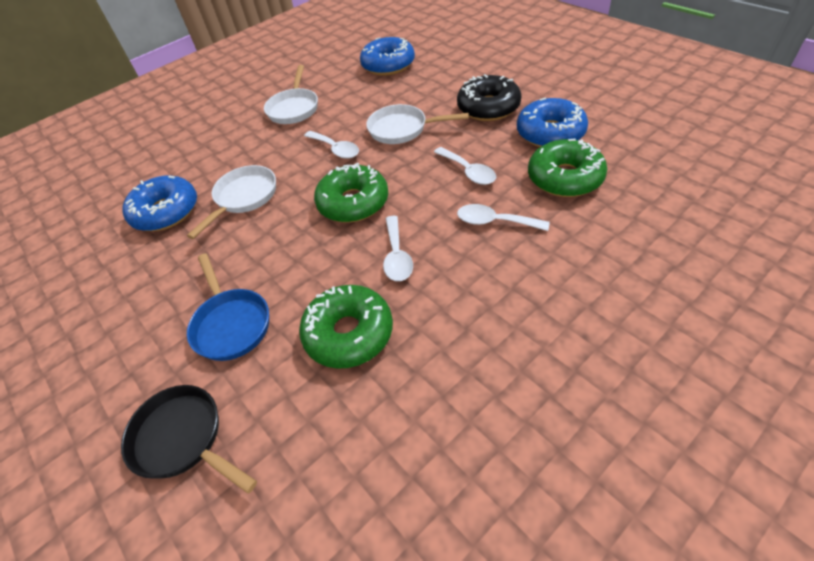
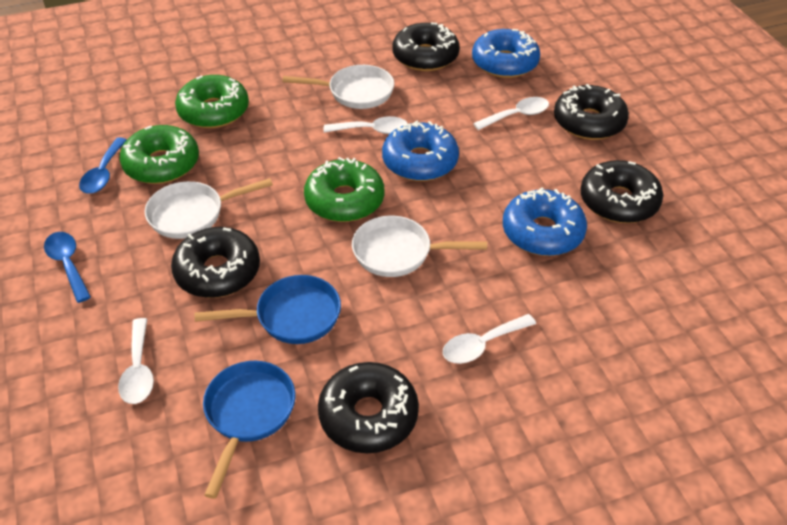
black donut: [457,74,522,121] = 1 -> [171,227,260,298] [318,362,419,453] [392,23,460,71] [554,84,629,140] [580,160,663,223] = 5
black pan: [121,385,257,494] = 1 -> none = 0
blue pan: [187,253,269,361] = 1 -> [194,275,341,344] [203,361,295,499] = 2
blue spoon: none = 0 -> [44,232,91,303] [79,137,127,193] = 2

